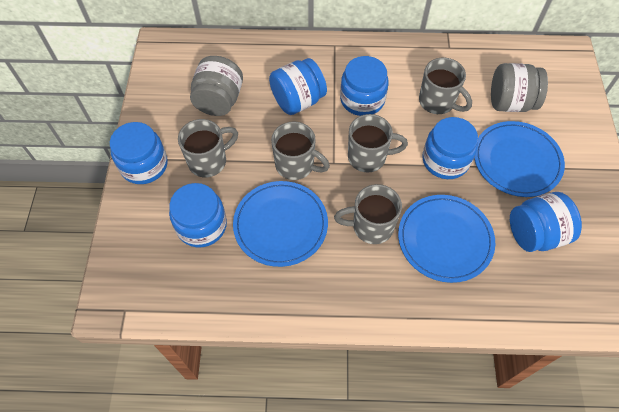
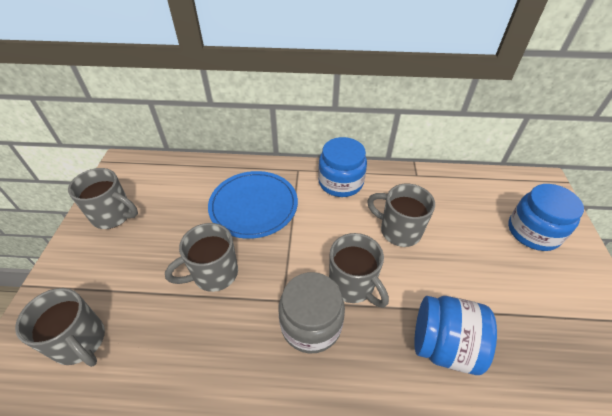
blue jar: [110,122,168,184] [169,183,227,247] [269,58,327,115] [340,56,389,116] [422,117,478,179] [510,192,582,252] = 6 -> [318,137,367,197] [414,296,497,375] [508,184,584,251] = 3
blue plate: [233,181,328,267] [398,195,495,283] [474,121,565,197] = 3 -> [208,171,298,239] = 1
grey jar: [190,56,243,116] [491,63,548,112] = 2 -> [279,272,345,354] = 1

